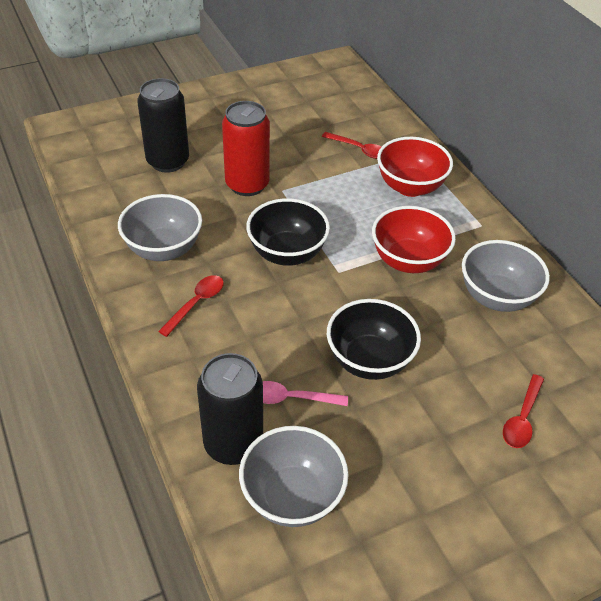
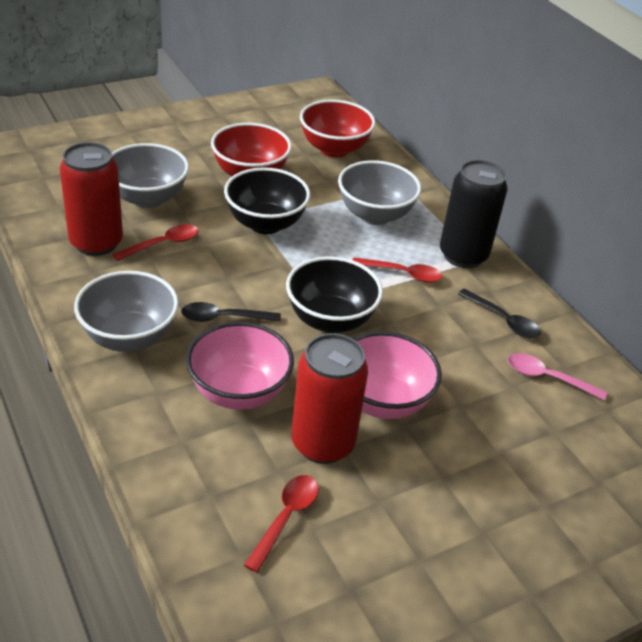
black can: [137,78,189,173] [197,353,263,465] = 2 -> [440,160,507,268] = 1
black spoon: none = 0 -> [181,302,281,322] [458,289,541,338] = 2
pink bowl: none = 0 -> [186,322,294,410] [353,331,442,419] = 2
red can: [222,101,270,196] = 1 -> [60,142,123,256] [291,333,368,464] = 2

